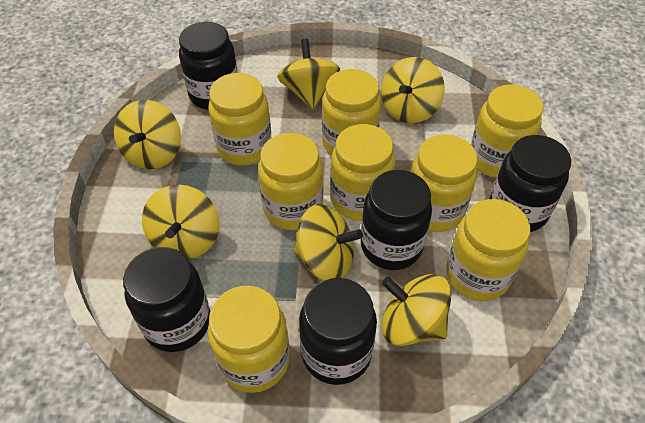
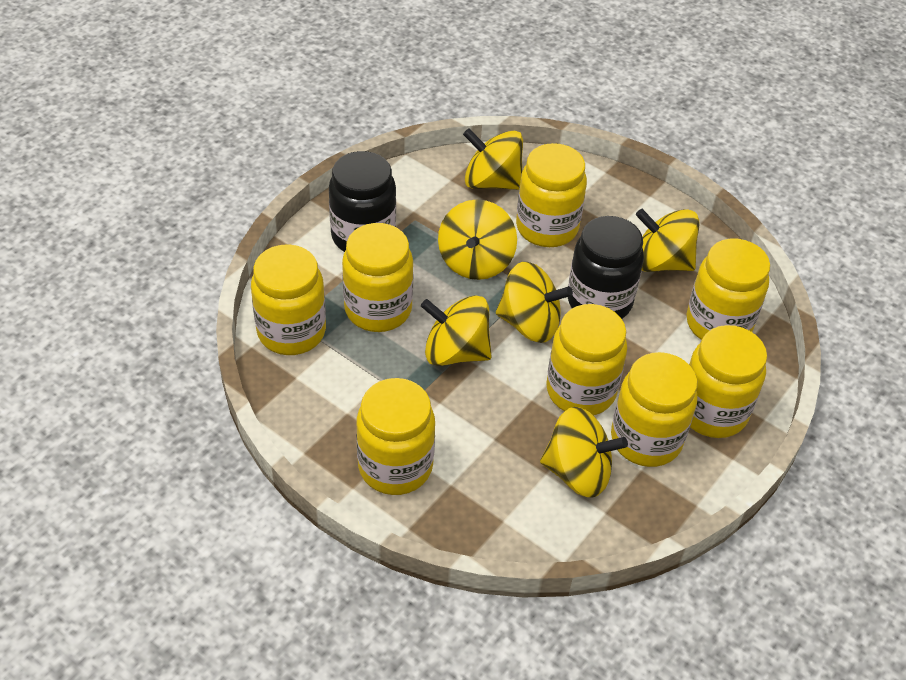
black jar: [123,247,210,352] [179,22,238,110] [299,278,377,385] [361,170,432,270] [490,135,571,232] = 5 -> [329,151,396,252] [568,216,644,319] = 2

